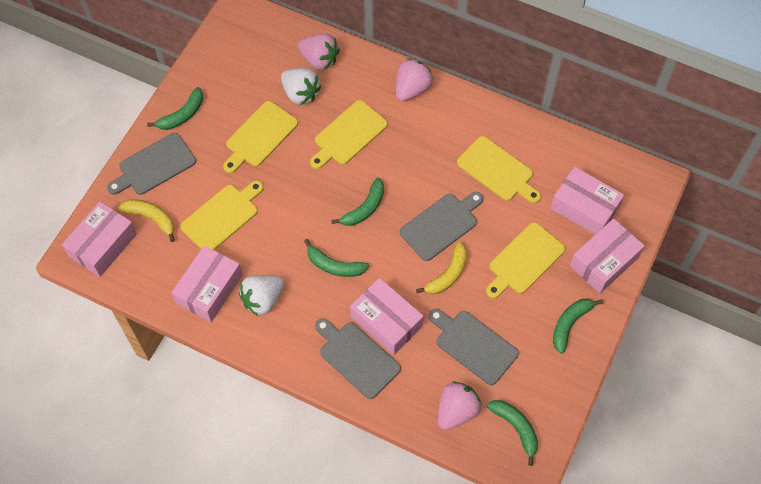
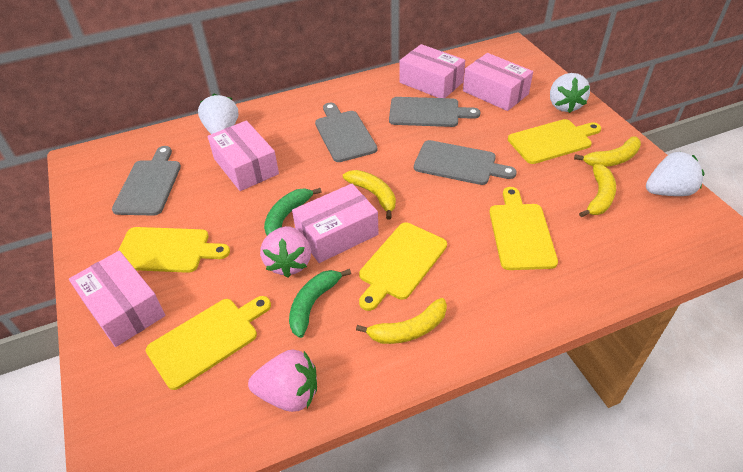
green banana: [147,87,203,130] [304,239,369,277] [331,178,384,226] [486,400,538,466] [553,299,603,353] = 5 -> [264,188,322,236] [289,269,351,338] = 2
pink strawberry: [298,33,340,70] [396,58,433,101] [438,381,482,430] = 3 -> [248,350,317,412] [260,226,311,278] = 2
white strawberry: [239,275,285,316] [281,68,321,105] = 2 -> [198,94,238,134] [550,73,590,113] [646,152,705,196] = 3
yellow banana: [118,200,175,242] [416,242,467,294] = 2 -> [343,170,396,219] [356,298,447,344] [574,136,641,167] [579,164,616,218] = 4

